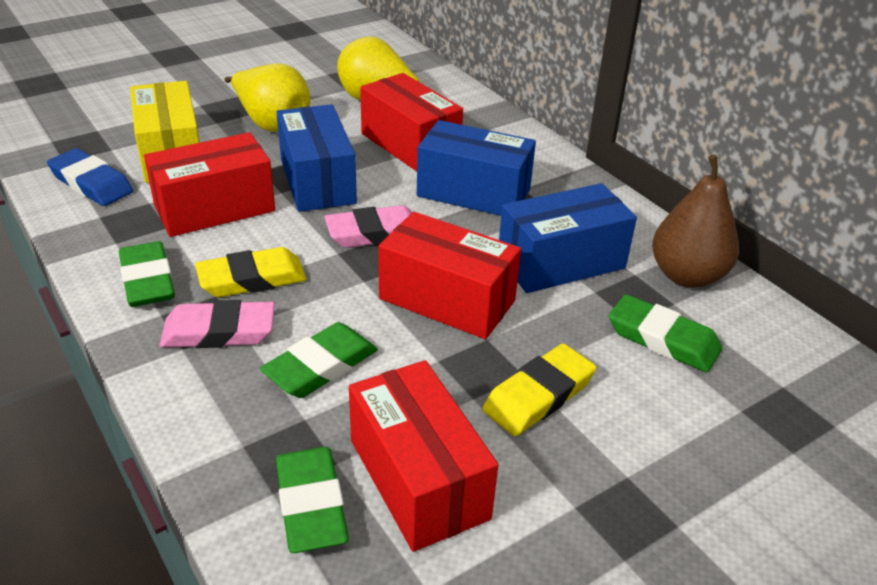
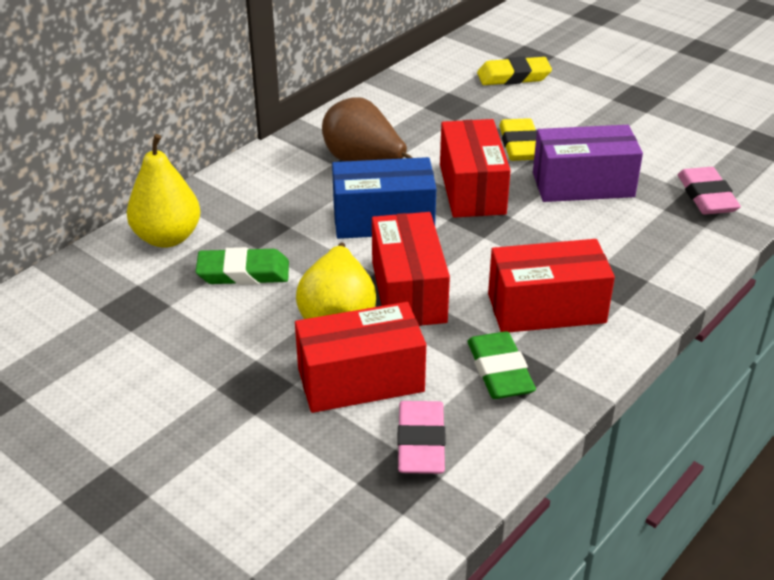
blue box: [277,104,357,212] [417,120,536,216] [499,183,637,293] = 3 -> [332,157,436,239] = 1
blue eraser: [47,148,133,206] = 1 -> none = 0
green eraser: [119,241,175,307] [260,322,378,398] [276,447,349,553] [608,294,722,373] = 4 -> [196,247,289,285] [467,331,536,399] = 2
purple box: none = 0 -> [533,125,643,202] = 1
yellow box: [130,81,200,183] = 1 -> none = 0

